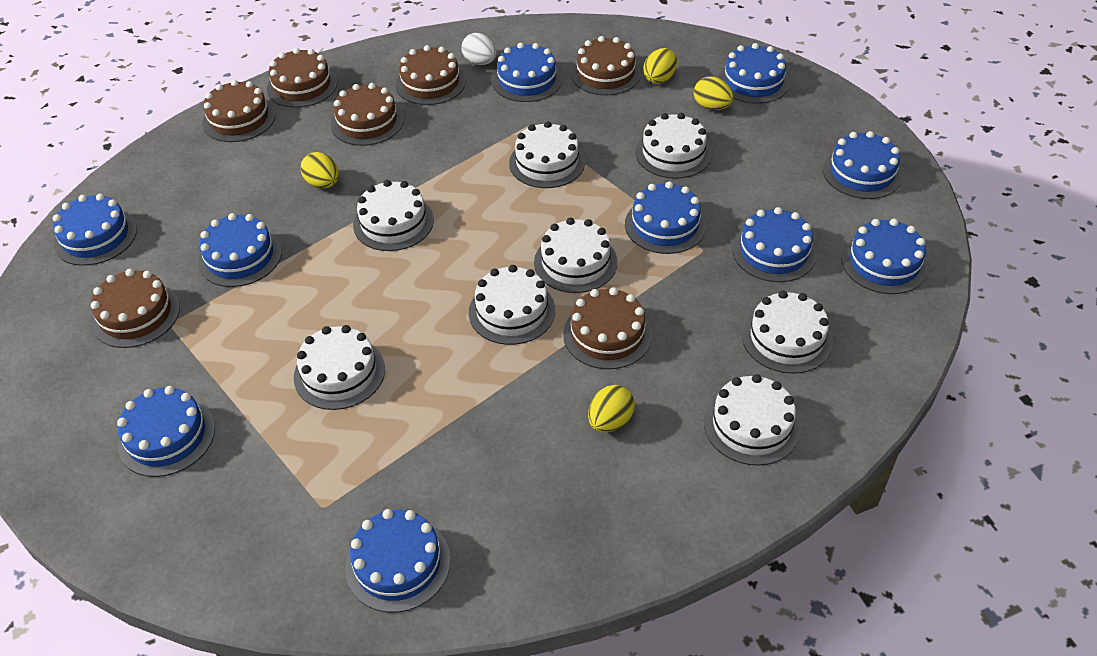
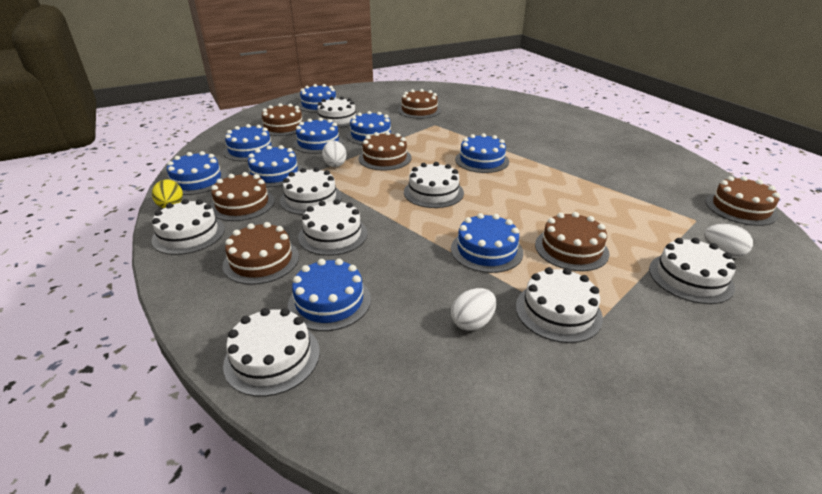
blue cake: [53,194,137,266] [117,386,215,477] [198,213,282,287] [345,509,451,613] [492,43,562,102] [625,181,706,254] [718,43,790,104] [732,207,817,282] [823,131,902,199] [841,219,928,294] = 10 -> [167,151,227,195] [223,124,276,162] [247,145,302,187] [288,259,371,331] [293,118,344,154] [298,84,336,113] [347,111,395,145] [451,213,523,273] [455,133,509,173] = 9
white egg: [461,33,496,65] = 1 -> [322,141,347,167] [451,288,496,331] [704,224,753,258] = 3
yellow egg: [301,152,339,188] [588,385,635,433] [643,48,677,84] [694,76,734,110] = 4 -> [152,179,183,208] = 1

